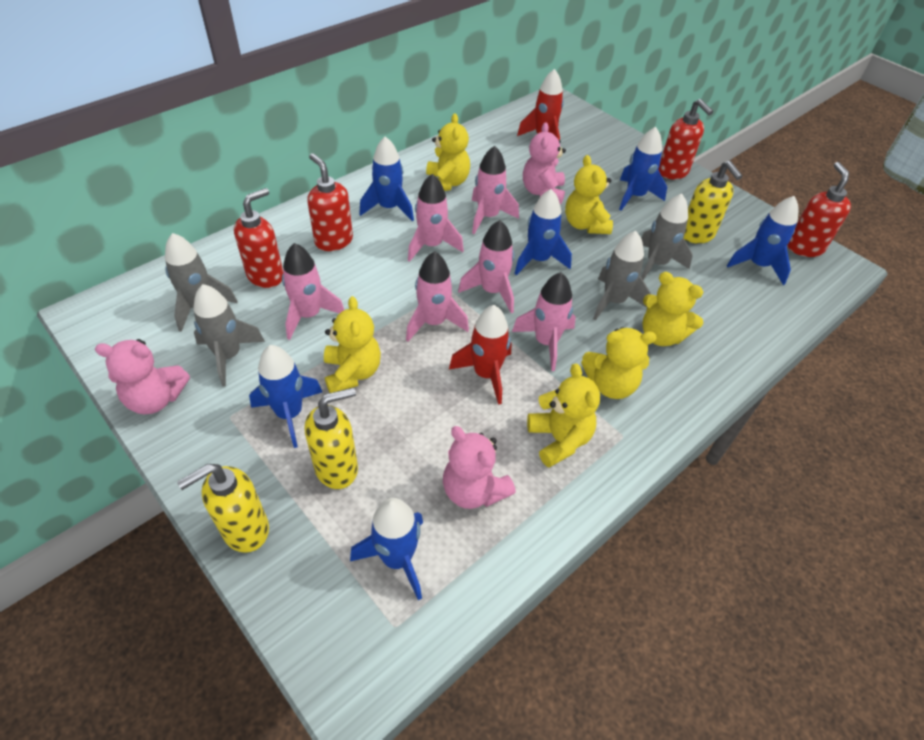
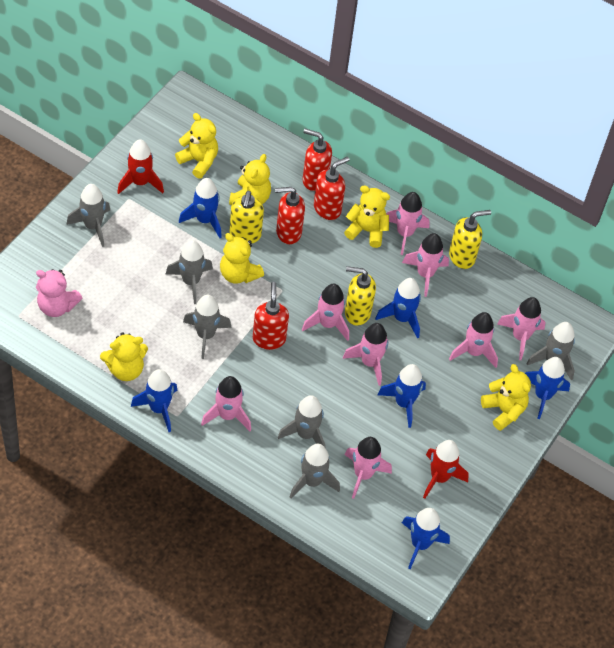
grey rocket: [165,233,238,332] [193,284,265,387] [593,231,651,320] [641,193,693,280] = 4 -> [67,184,110,247] [165,240,213,304] [183,295,232,359] [278,395,326,448] [290,444,340,498] [526,322,575,381] = 6
pink rocket: [282,243,344,340] [406,251,469,342] [408,174,464,262] [458,220,514,313] [472,146,519,234] [512,272,576,371] = 6 -> [201,376,251,431] [302,284,349,341] [343,323,388,386] [345,437,392,499] [386,192,430,255] [402,233,449,297] [449,312,498,368] [497,297,546,360] = 8
pink teddy bear: [95,339,190,414] [443,426,516,509] [523,122,566,204] = 3 -> [36,269,82,317] = 1

